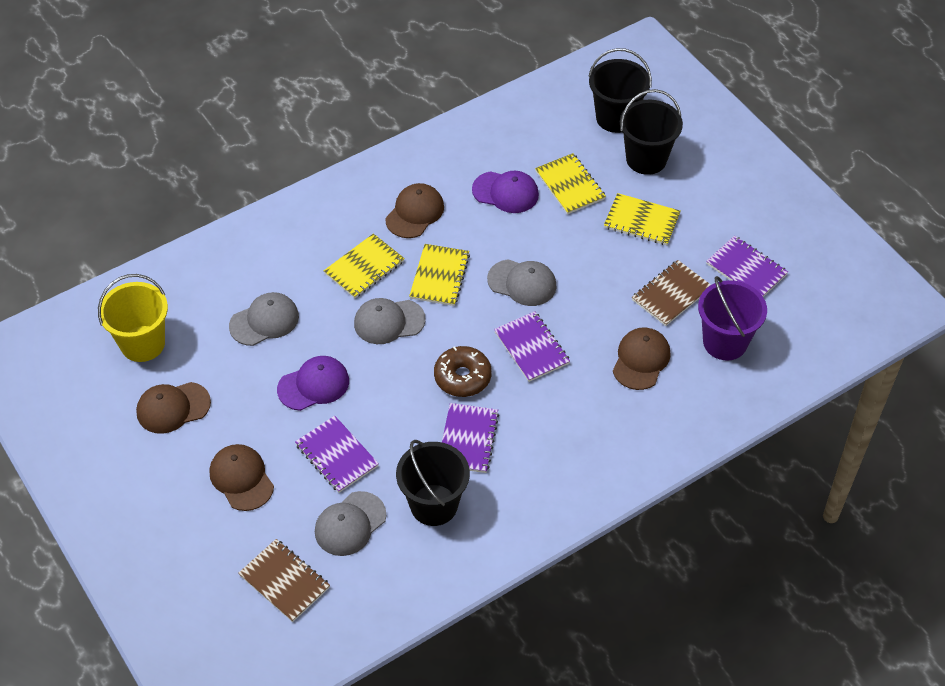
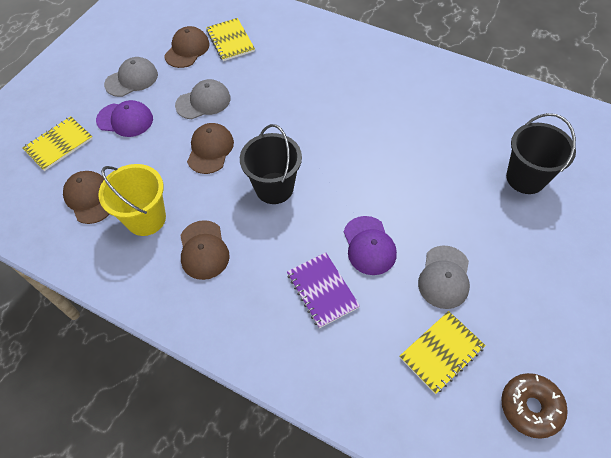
black bucket: [396,440,470,526] [588,48,652,133] [620,89,683,175] = 3 -> [240,124,302,204] [506,113,576,194] = 2
brown notebook: [239,539,330,622] [632,260,711,326] = 2 -> none = 0
grey cap: [229,292,299,346] [315,491,386,556] [354,298,425,344] [487,259,556,306] = 4 -> [104,57,158,97] [175,79,231,119] [418,246,470,309] = 3
purple bucket: [698,276,767,360] = 1 -> none = 0
purple notebook: [295,416,379,493] [442,403,499,473] [494,311,570,382] [706,235,788,297] = 4 -> [287,252,360,328] = 1
yellow notebook: [324,234,405,298] [409,244,470,306] [535,153,606,214] [604,193,681,245] = 4 -> [22,116,93,171] [206,18,255,61] [399,311,486,394] = 3

